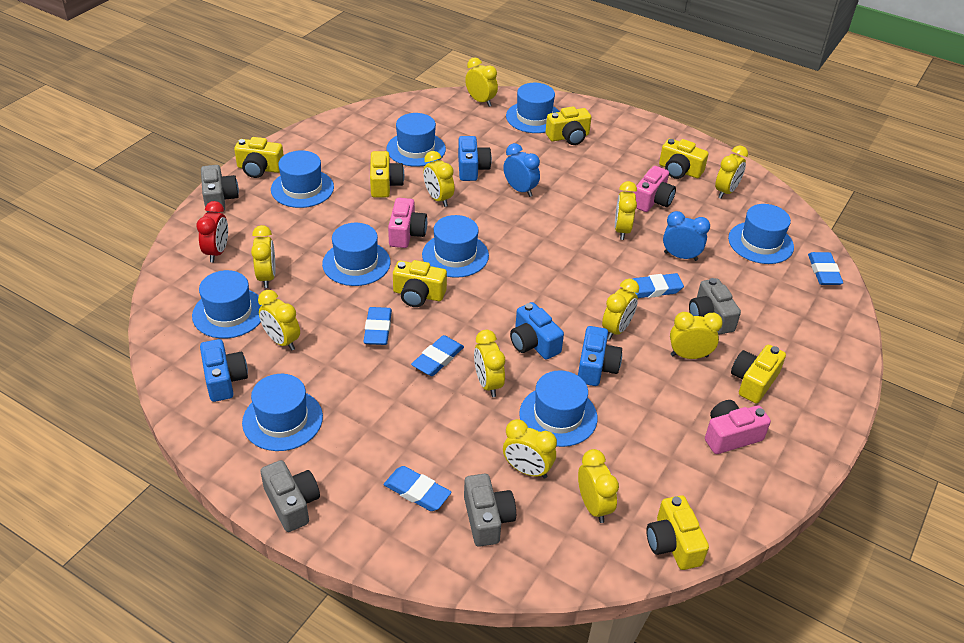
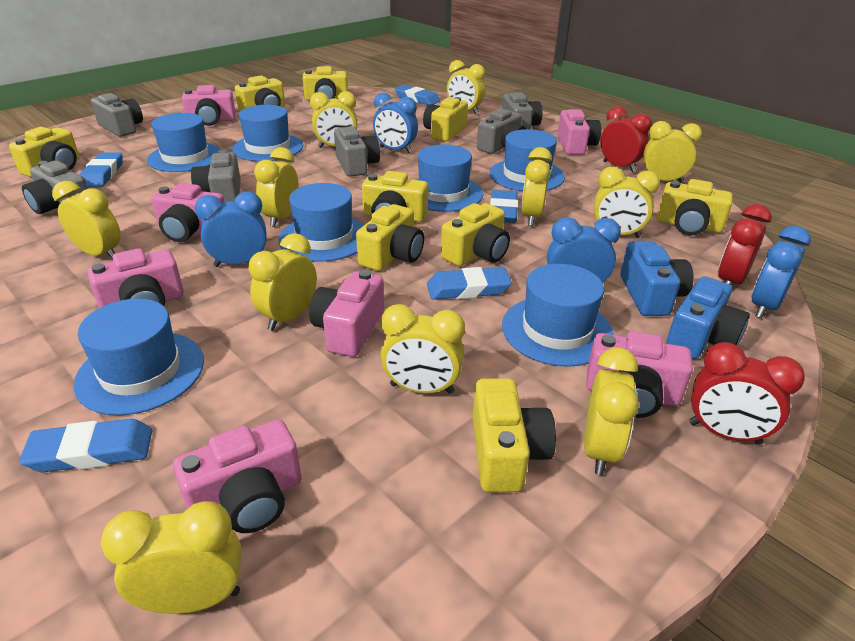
blue camera: [200,339,248,402] [458,136,492,181] [510,302,564,360] [578,326,622,386] = 4 -> [620,241,694,316] [666,276,750,359] = 2
blue clock: [504,143,540,197] [663,211,710,261] = 2 -> [195,191,267,267] [373,93,418,153] [547,217,621,283] [751,226,811,318] = 4
blue hat: [192,270,262,338] [242,374,323,451] [271,150,334,208] [322,223,390,286] [386,113,446,167] [422,215,489,278] [506,83,560,133] [519,370,598,447] [728,204,794,264] = 9 -> [73,299,204,415] [147,113,221,172] [232,105,303,162] [279,183,364,262] [416,145,484,212] [489,129,565,191] [502,264,614,367] = 7
grey camera: [201,165,239,212] [261,460,320,532] [464,474,516,547] [689,278,741,334] = 4 -> [22,160,88,214] [91,93,143,137] [191,150,241,202] [334,126,380,177] [477,108,526,154] [502,92,543,129] = 6
pink camera: [388,198,427,248] [634,166,676,212] [705,400,771,454] = 3 -> [87,248,184,308] [152,183,224,242] [173,419,302,533] [182,85,236,126] [309,270,384,357] [557,109,601,155] [586,331,693,418] = 7
red clock: [197,201,228,262] = 1 -> [600,106,652,172] [689,342,805,445] [718,204,772,286] = 3
yellow camera: [234,137,284,178] [370,151,404,198] [393,260,447,307] [546,106,591,145] [647,495,709,570] [659,138,709,179] [731,345,786,404] = 7 -> [9,127,80,177] [235,75,285,111] [303,66,348,101] [356,204,424,271] [362,171,428,222] [423,97,468,142] [441,203,510,266] [473,378,556,492] [657,179,733,235] = 9

